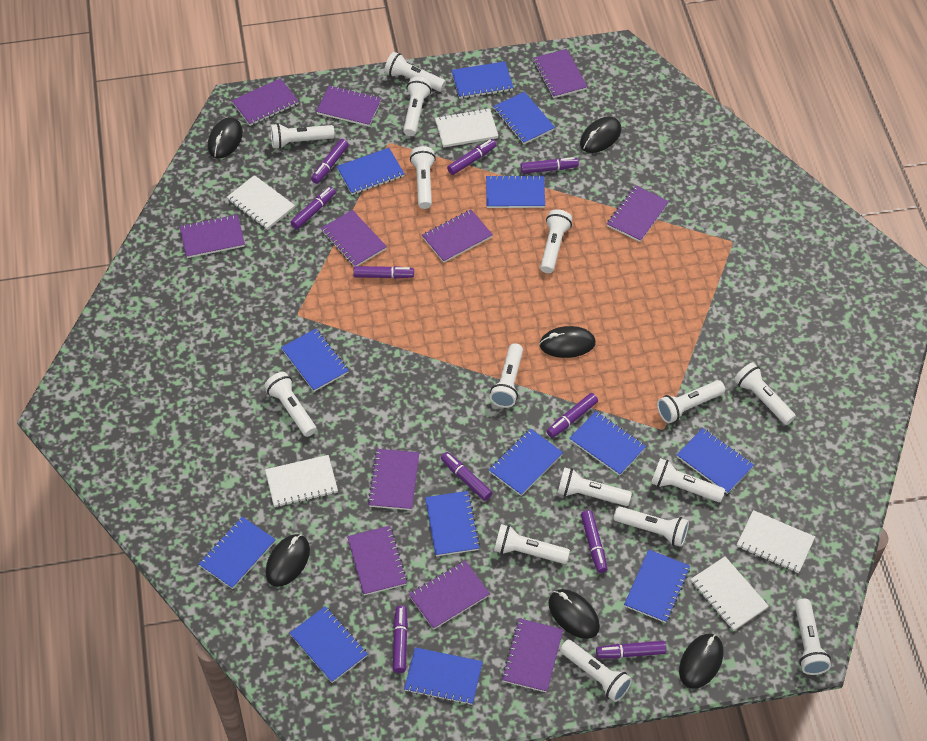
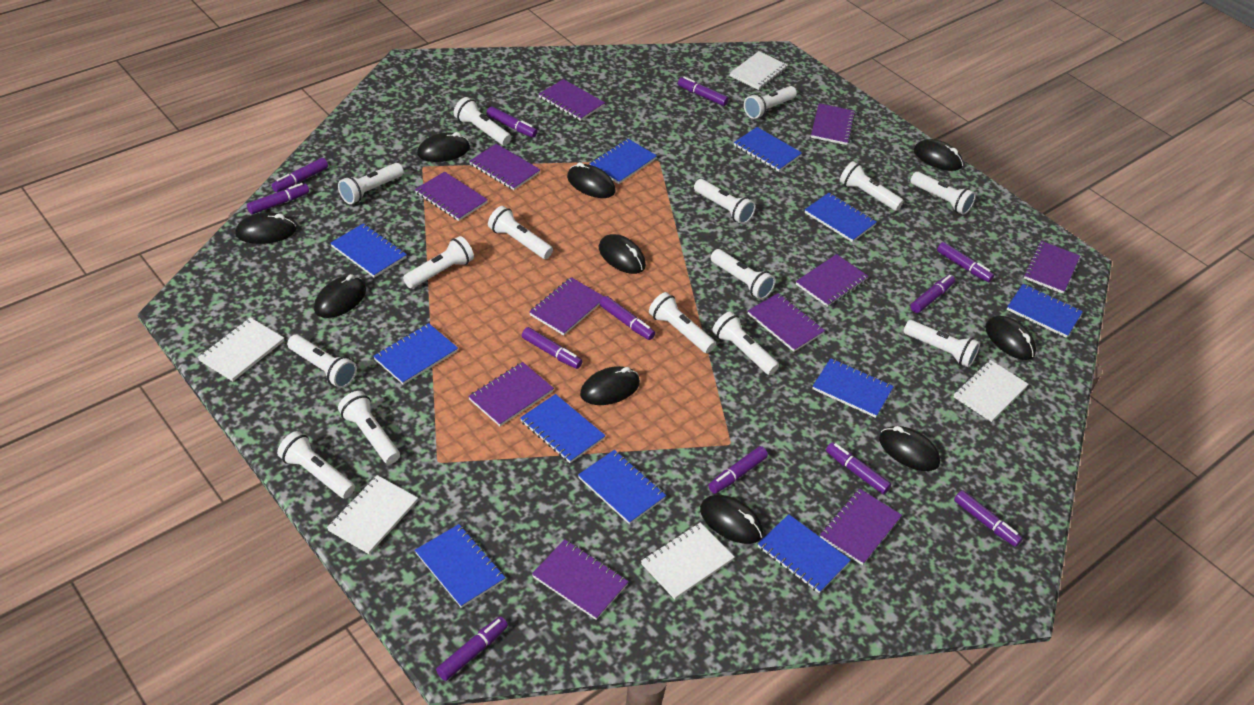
black mouse: [208,117,243,158] [266,534,310,587] [539,326,596,358] [548,589,600,639] [580,117,621,153] [679,634,723,689] = 6 -> [235,212,296,244] [314,274,366,318] [417,132,470,162] [567,162,615,198] [580,366,640,405] [599,234,646,274] [700,495,763,544] [879,426,940,471] [913,139,963,171] [985,316,1036,360] = 10
blue notebook: [199,517,276,589] [281,329,349,392] [289,606,368,683] [336,148,404,195] [404,647,483,705] [425,491,480,556] [451,61,514,99] [486,175,545,208] [489,428,563,496] [493,92,555,144] [569,411,646,476] [624,550,690,623] [677,428,754,494] = 13 -> [330,223,407,278] [373,323,458,385] [415,524,506,608] [520,394,605,463] [578,450,666,524] [589,139,657,184] [734,127,802,172] [758,514,851,593] [805,193,877,242] [812,358,894,418] [1007,284,1083,338] = 11
purple marker: [290,187,336,229] [311,139,349,184] [353,266,414,279] [393,606,408,673] [441,452,492,501] [447,139,496,175] [521,157,579,174] [547,393,598,438] [581,510,607,573] [596,641,666,658] = 10 -> [247,183,309,214] [272,158,328,192] [436,617,508,681] [486,106,538,138] [522,327,583,369] [600,296,655,340] [678,76,729,106] [708,446,768,494] [826,442,891,495] [910,275,955,313] [937,242,994,282] [954,490,1023,547] = 12

